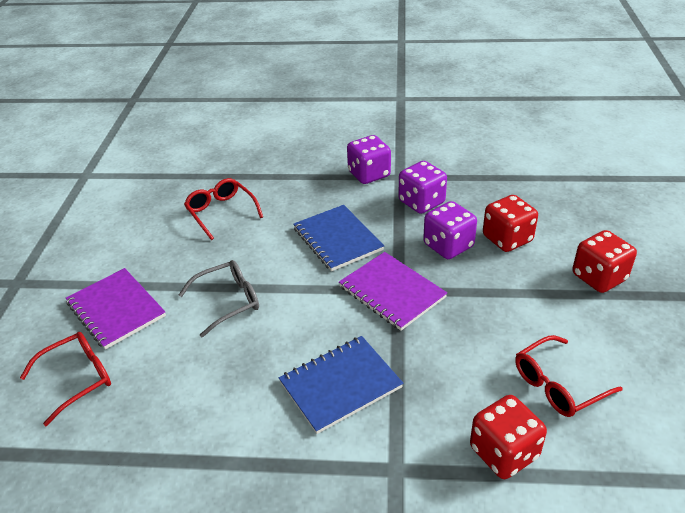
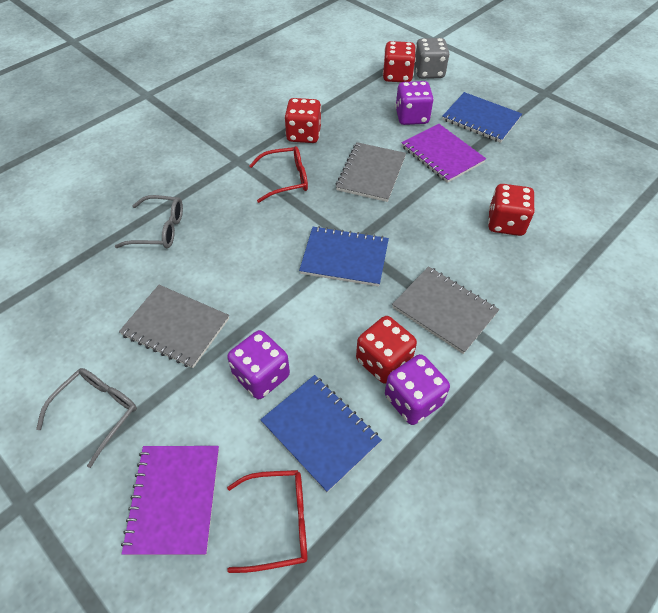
blue notebook: [279,336,403,434] [293,205,384,271] = 2 -> [260,375,382,492] [299,226,389,287] [442,92,522,143] = 3
grey dice: none = 0 -> [414,38,450,79] = 1
grey glasses: [179,260,259,338] = 1 -> [36,368,137,468] [115,195,183,248] = 2
grey notebook: none = 0 -> [119,285,229,368] [336,142,406,202] [392,266,499,354] = 3
red dice: [470,395,547,479] [483,195,538,252] [572,230,637,293] = 3 -> [284,98,321,143] [356,316,417,384] [383,41,416,82] [488,184,535,236] = 4
red glasses: [20,332,111,426] [184,178,263,240] [515,335,623,417] = 3 -> [227,470,308,573] [249,146,308,203] = 2

